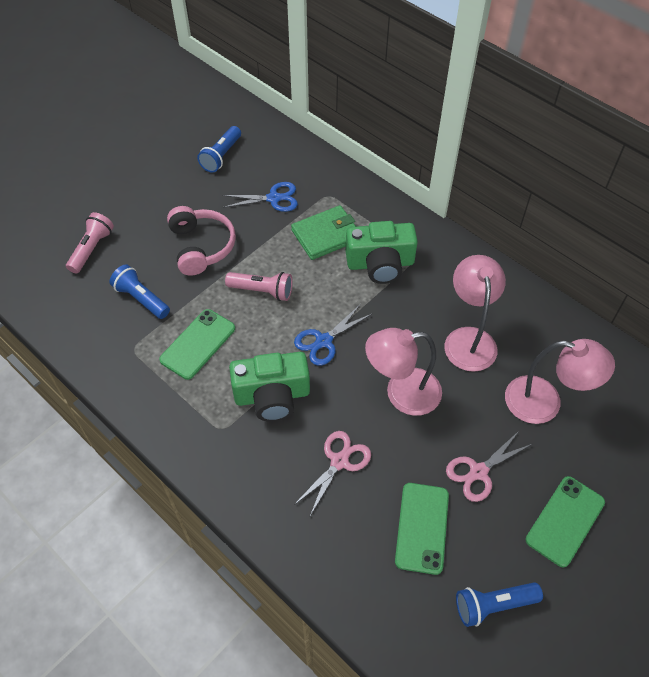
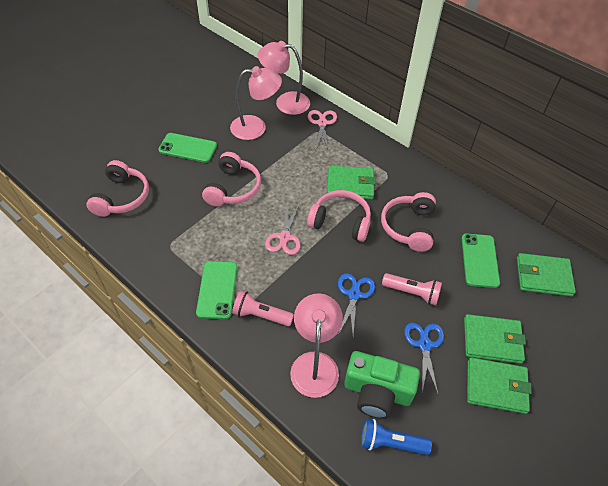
blue flashlight: [109,264,170,319] [197,126,241,172] [456,582,543,627] = 3 -> [361,419,432,455] = 1
green camera: [229,352,310,422] [346,221,418,284] = 2 -> [344,351,420,419] = 1
green wallet: [291,205,356,260] = 1 -> [327,166,376,199] [464,314,526,364] [467,357,532,414] [517,253,576,296] = 4
pink headphones: [167,206,236,276] = 1 -> [87,160,149,217] [202,152,261,206] [307,190,371,242] [381,192,436,252] = 4

